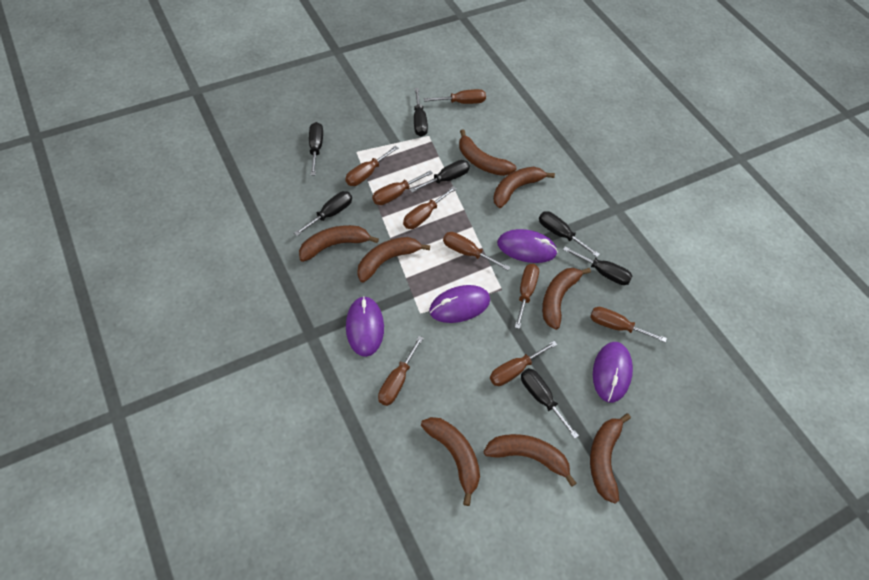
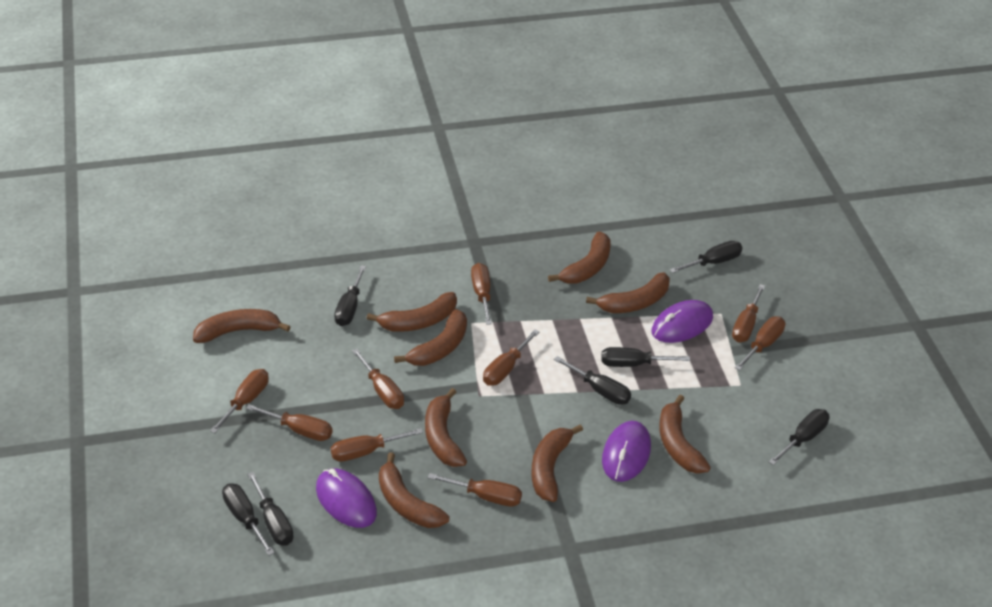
brown banana: [299,225,379,262] [357,237,430,282] [421,417,480,506] [459,129,517,176] [484,434,577,487] [493,167,555,208] [542,268,591,330] [590,413,631,504] = 8 -> [193,309,290,343] [366,292,457,332] [379,452,449,528] [394,309,467,366] [425,388,467,467] [532,424,583,502] [548,232,611,284] [586,272,670,313] [659,395,711,474] = 9
purple mouse: [346,296,384,357] [429,285,490,323] [497,229,558,263] [593,342,633,403] = 4 -> [316,468,377,528] [602,421,651,482] [651,300,713,343] = 3

